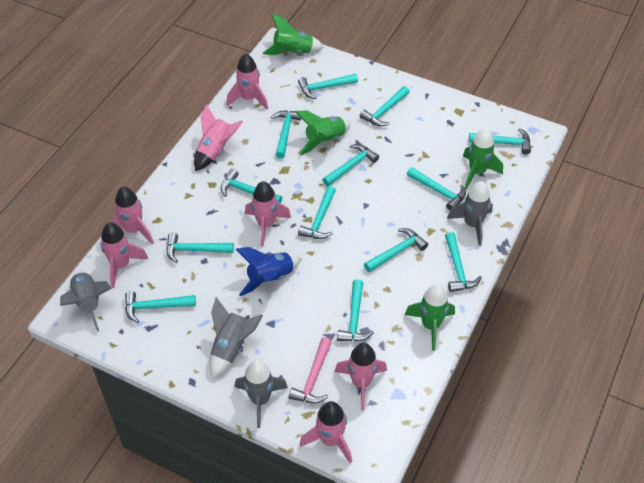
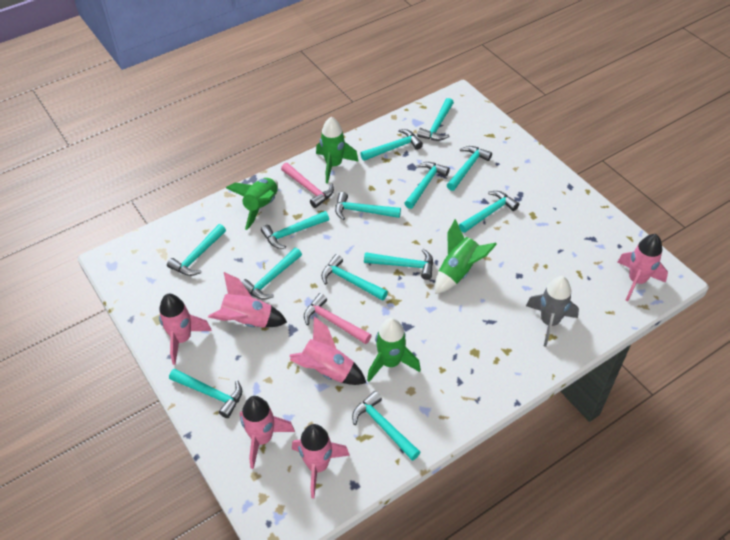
blue rocket: [236,247,301,296] = 1 -> none = 0
grey rocket: [60,271,112,332] [210,297,263,378] [235,360,288,428] [447,181,493,246] = 4 -> [526,276,579,347] = 1
pink hammer: [289,337,332,404] = 1 -> [281,163,334,208] [304,293,372,344] = 2
pink rocket: [101,222,148,288] [111,187,154,244] [194,104,243,171] [227,53,268,110] [245,181,291,246] [300,401,352,463] [334,343,387,410] = 7 -> [159,294,212,365] [208,272,287,328] [240,396,295,469] [289,316,366,385] [292,424,350,498] [617,234,668,301] = 6

